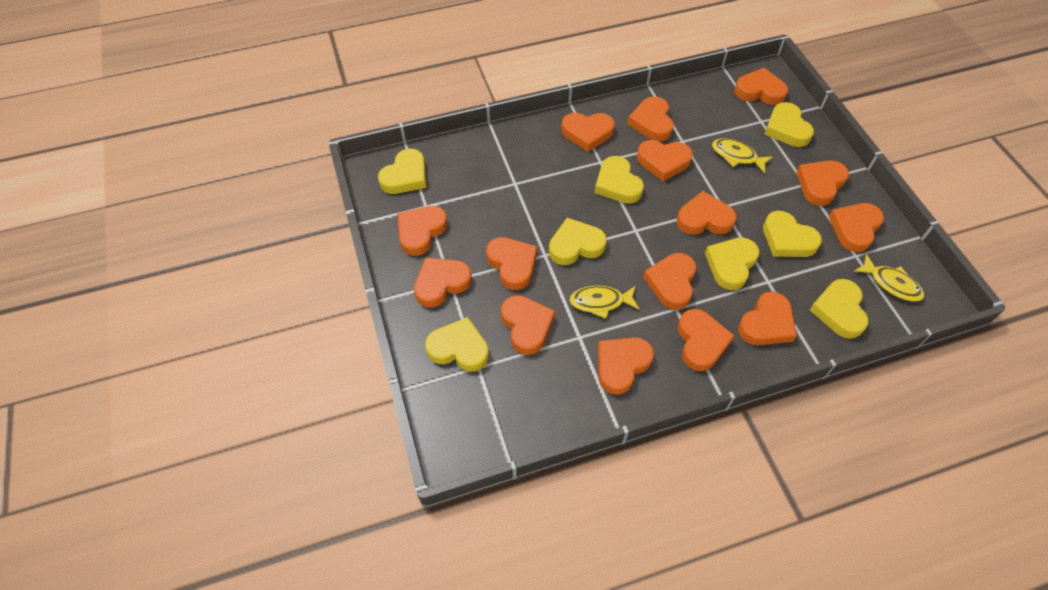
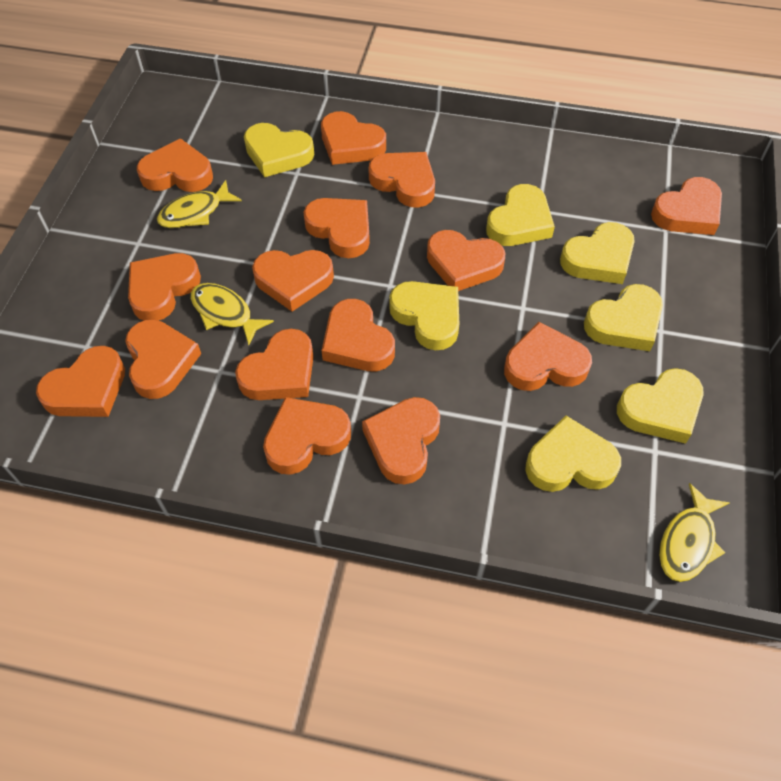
yellow heart: [378,149,426,194] [425,317,489,372] [549,218,607,265] [595,156,644,204] [705,238,760,290] [763,211,822,257] [764,102,814,147] [810,279,868,339] = 8 -> [244,123,314,177] [389,281,459,350] [486,184,555,246] [525,416,621,492] [560,222,635,284] [584,284,663,351] [617,368,704,444] = 7

